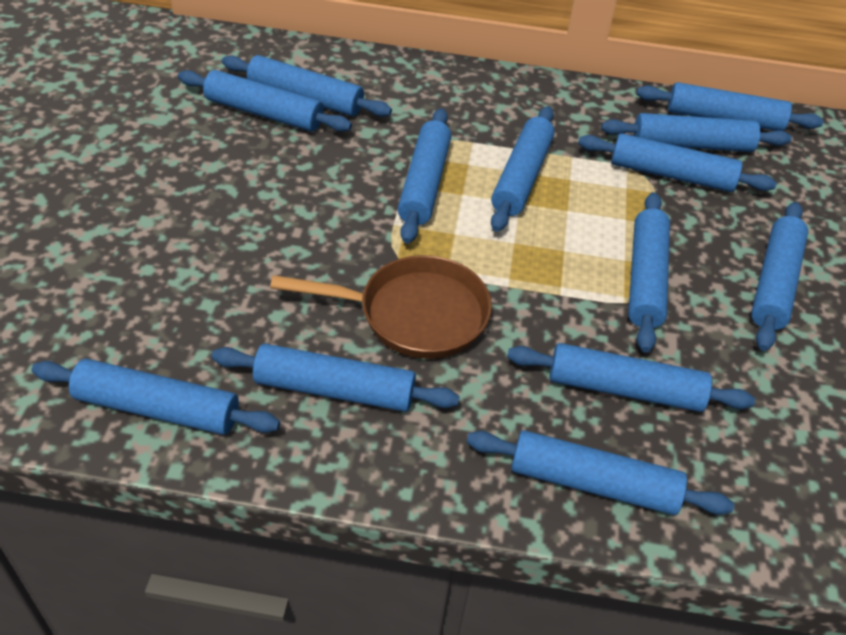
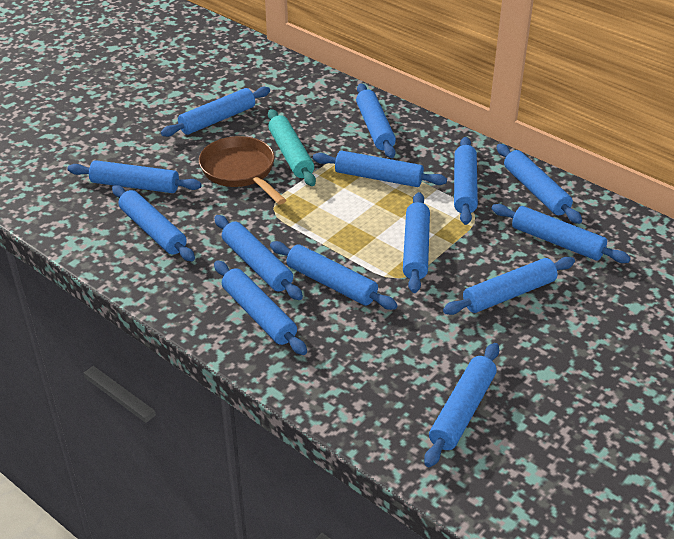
blue rolling pin: [32,359,280,435] [178,70,352,132] [212,344,460,412] [222,55,392,117] [398,108,451,244] [467,430,734,515] [491,106,555,232] [507,343,755,412] [578,133,777,192] [601,113,792,152] [628,192,670,353] [636,82,824,131] [751,202,808,351] = 13 -> [67,160,202,193] [112,185,195,261] [161,87,270,137] [214,215,303,300] [214,260,307,355] [270,241,398,310] [313,150,447,187] [356,83,396,158] [403,192,430,293] [424,343,499,467] [443,257,575,315] [454,137,478,225] [491,204,631,263] [497,144,582,224] = 14
turquoise rolling pin: none = 0 -> [268,109,316,186] = 1

